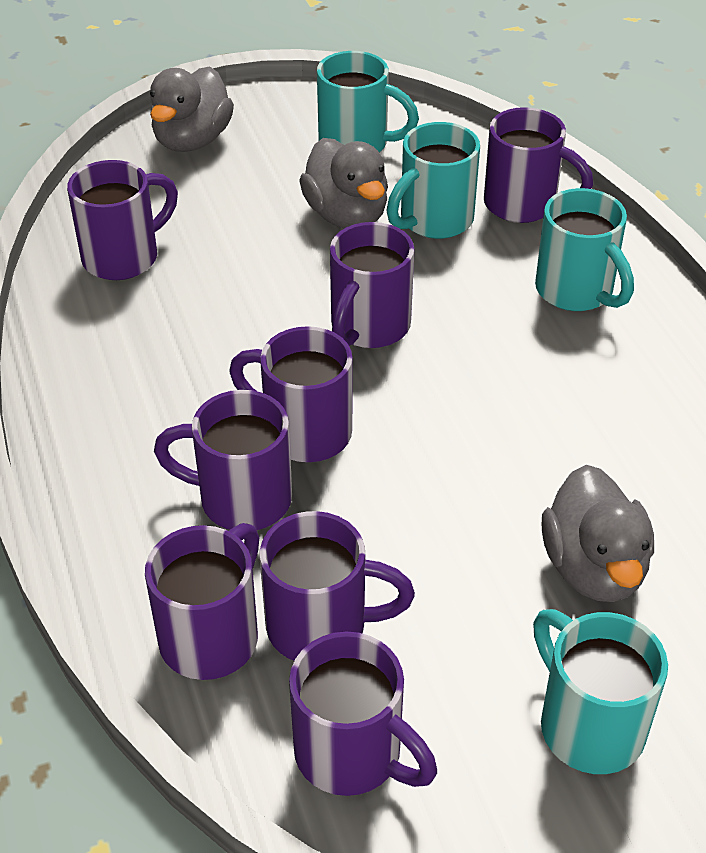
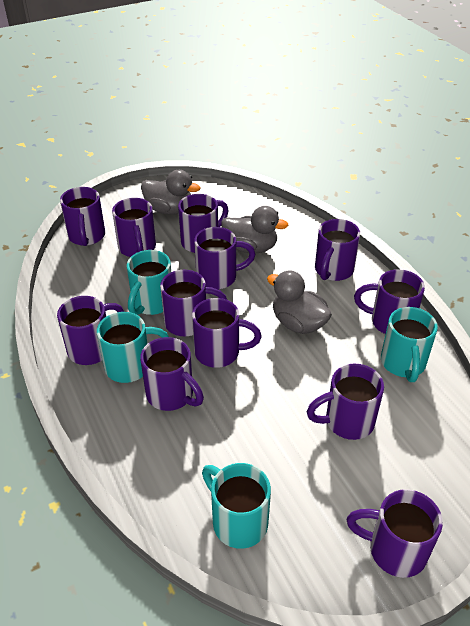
purple mug: [67,160,178,280] [145,523,259,680] [154,390,292,530] [229,326,353,462] [260,511,415,661] [289,632,437,796] [330,222,414,348] [484,107,593,223] = 8 -> [57,296,124,365] [60,187,105,246] [112,198,156,257] [140,337,204,411] [160,270,227,336] [178,194,229,253] [192,298,262,368] [194,227,255,289] [307,364,384,440] [315,219,360,281] [347,489,443,578] [354,269,425,334] = 12

